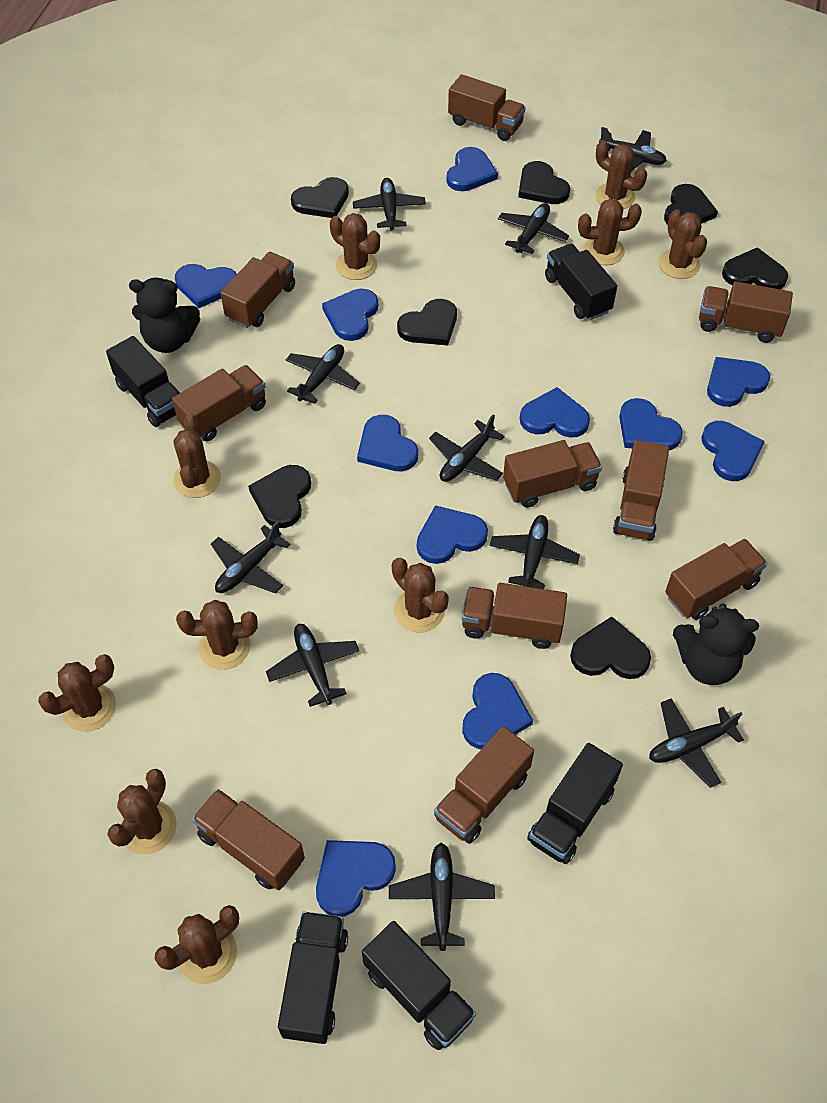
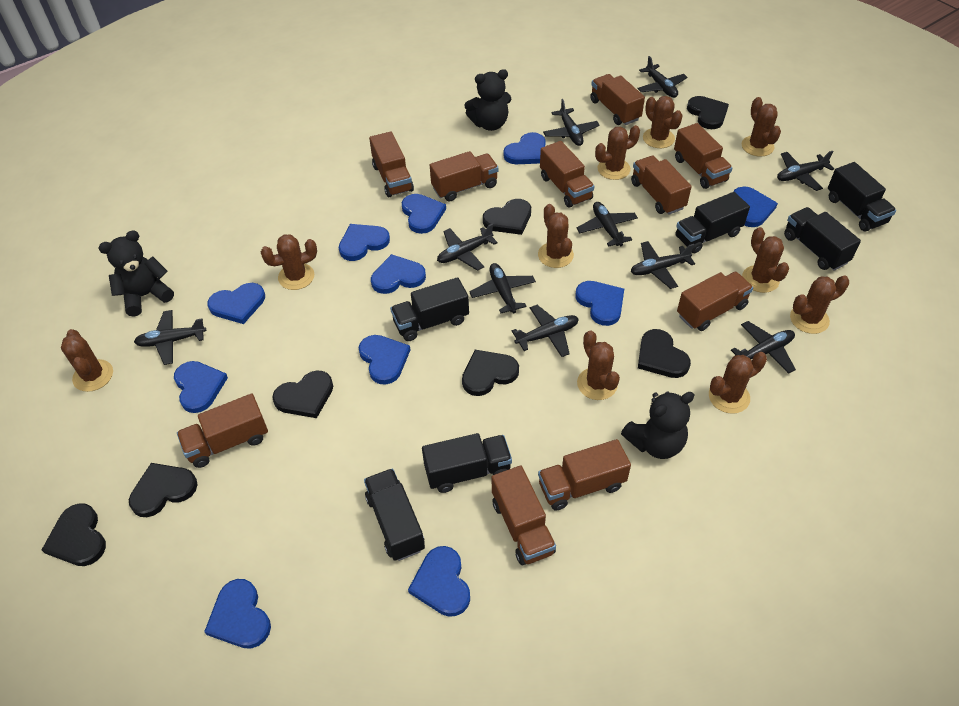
black teddy bear: [129,278,200,353] [673,603,759,685] = 2 -> [98,230,174,317] [465,69,511,131] [621,391,694,459] = 3
black truck: [106,336,180,427] [278,912,348,1044] [362,921,476,1050] [527,743,623,864] [545,244,617,320] = 5 -> [364,468,425,561] [390,277,469,341] [422,433,512,493] [675,192,750,253] [784,207,861,271] [828,162,896,232] = 6

